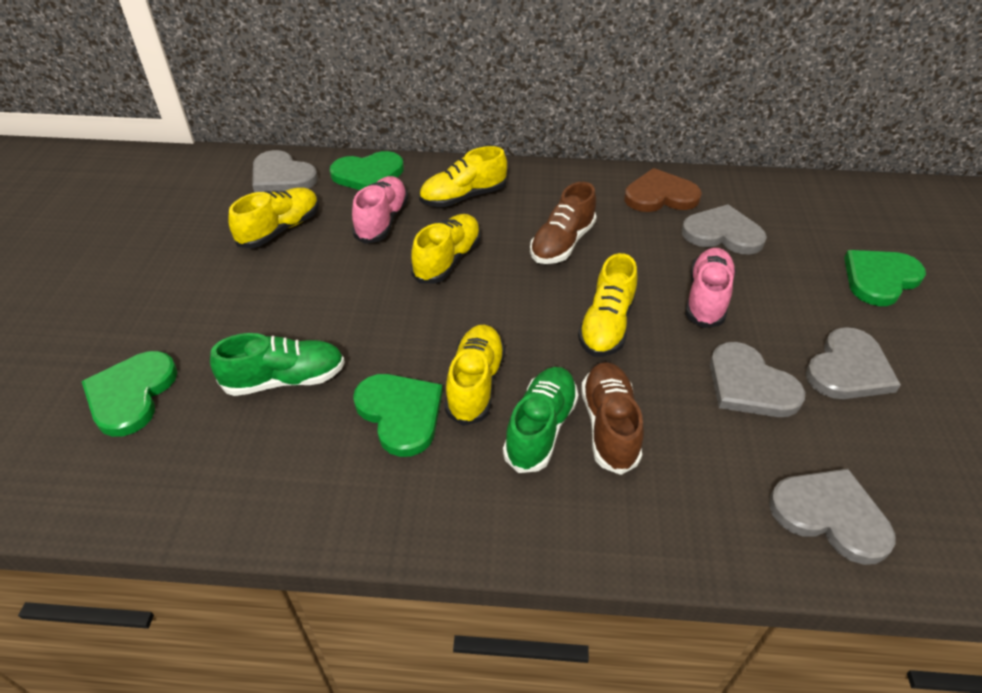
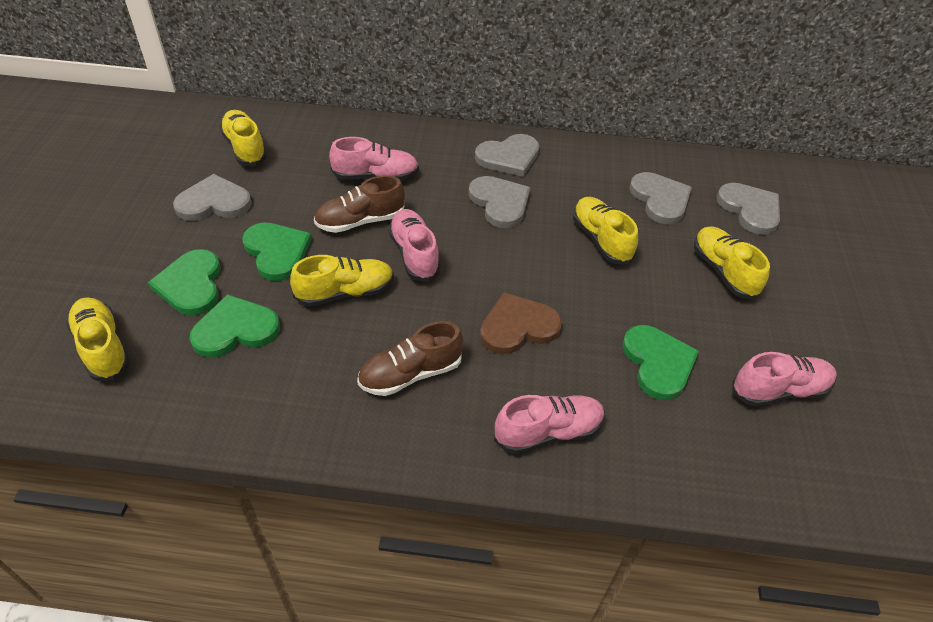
green shoe: [210,333,345,396] [503,367,579,473] = 2 -> none = 0
pink shoe: [352,176,409,244] [685,248,736,328] = 2 -> [329,137,419,180] [388,209,441,282] [494,395,605,454] [732,352,837,407] = 4

